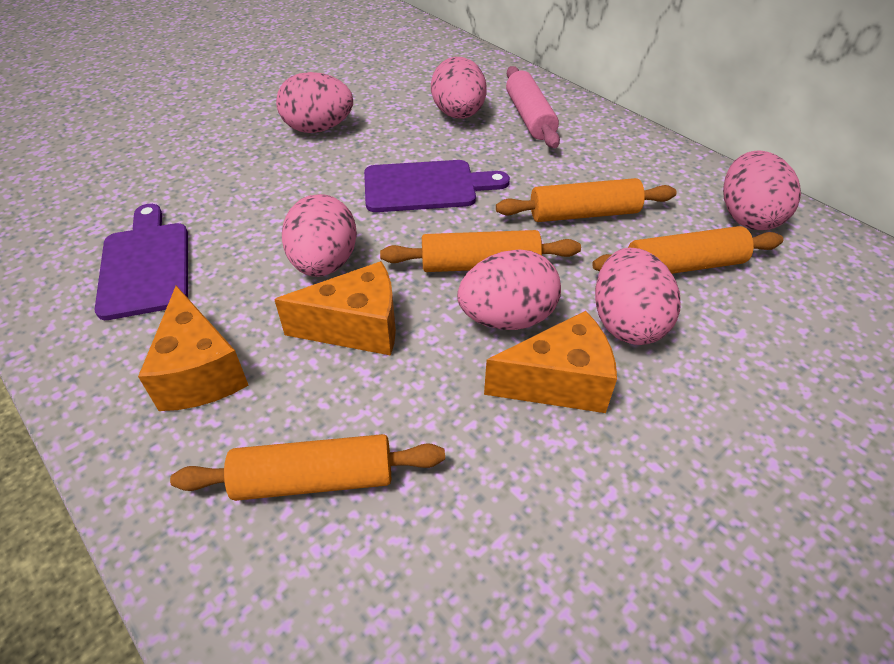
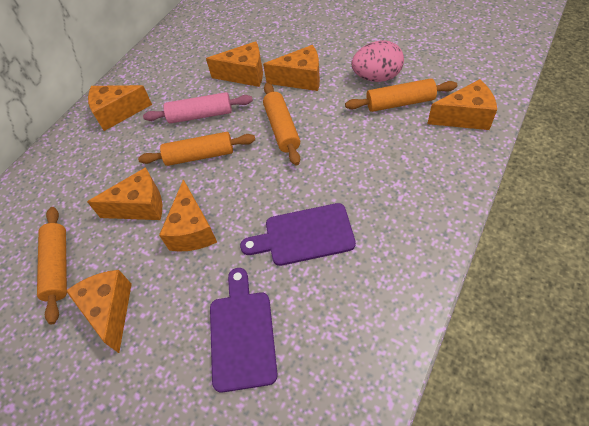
orange cheese: [138,286,249,411] [274,261,396,356] [484,311,617,413] = 3 -> [66,270,132,353] [87,167,162,220] [88,85,152,131] [159,179,217,252] [206,41,263,87] [263,45,320,91] [427,79,497,130] = 7
pink egg: [276,72,353,133] [282,194,357,277] [431,57,487,119] [457,250,561,330] [595,248,680,345] [723,150,801,230] = 6 -> [352,40,404,82] = 1

